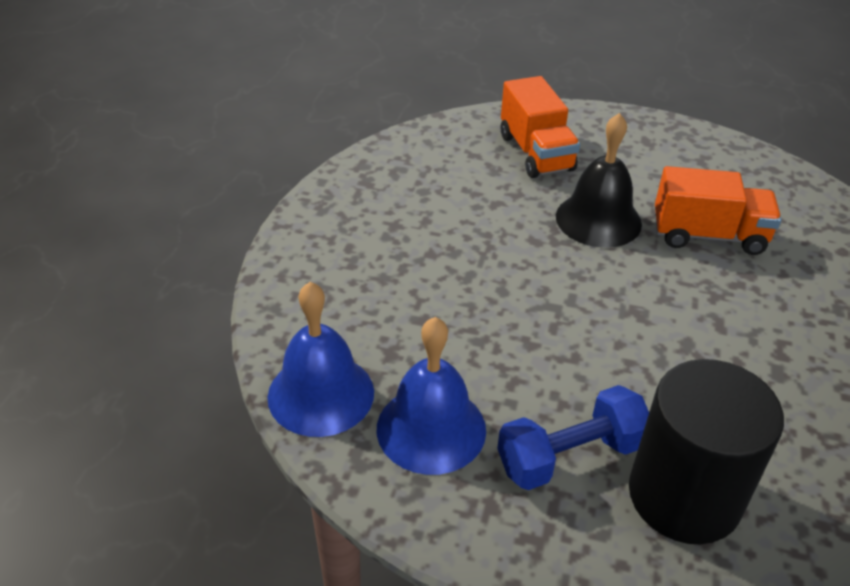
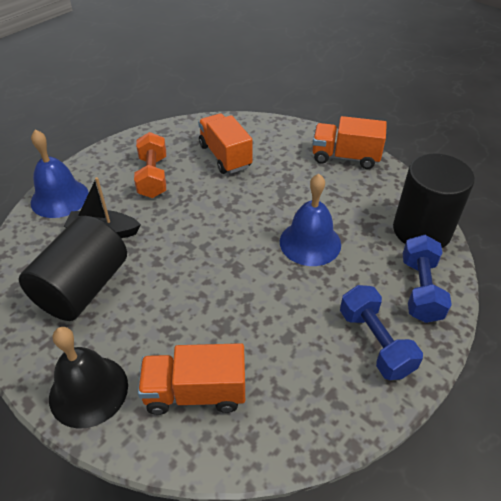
black boat: none = 0 -> [64,177,141,238] = 1
black cylinder: [629,359,784,544] = 1 -> [19,216,127,321] [393,154,475,248] = 2
blue dumbbell: [497,385,649,490] = 1 -> [340,285,423,380] [402,235,452,323] = 2
orange dumbbell: none = 0 -> [134,132,166,198] = 1
orange truck: [501,76,580,178] [655,166,782,255] = 2 -> [138,343,245,415] [198,113,252,174] [312,116,387,169] = 3

